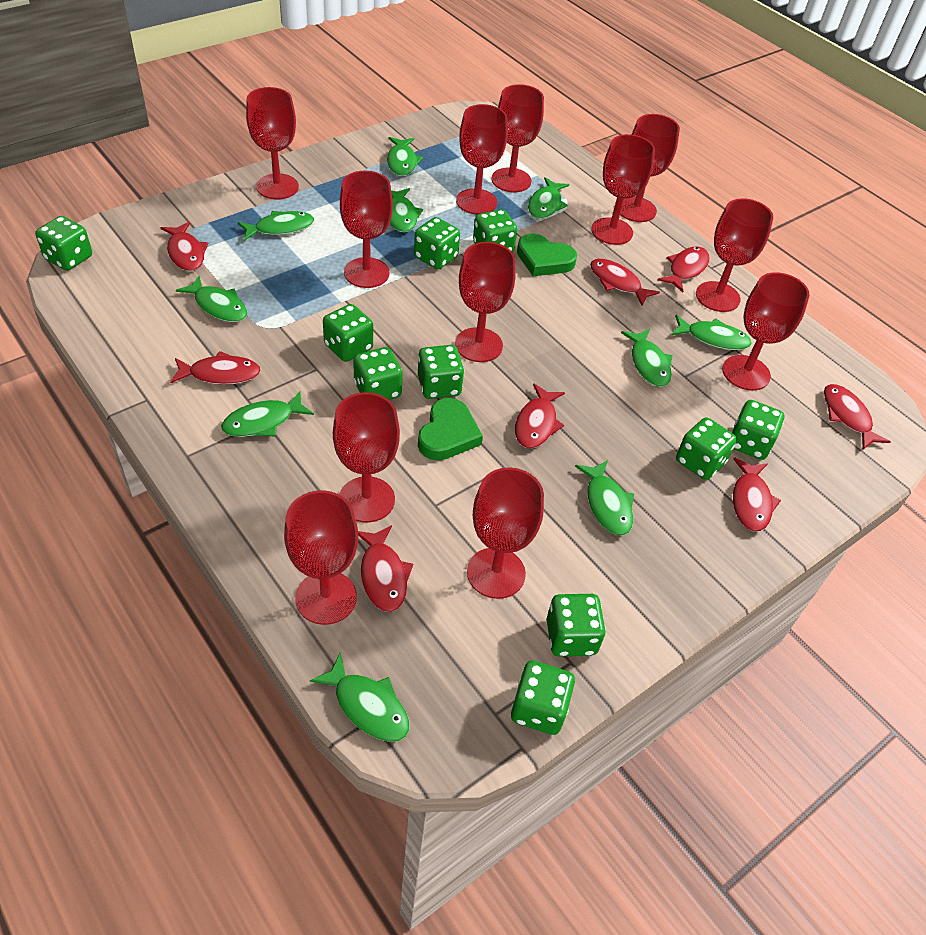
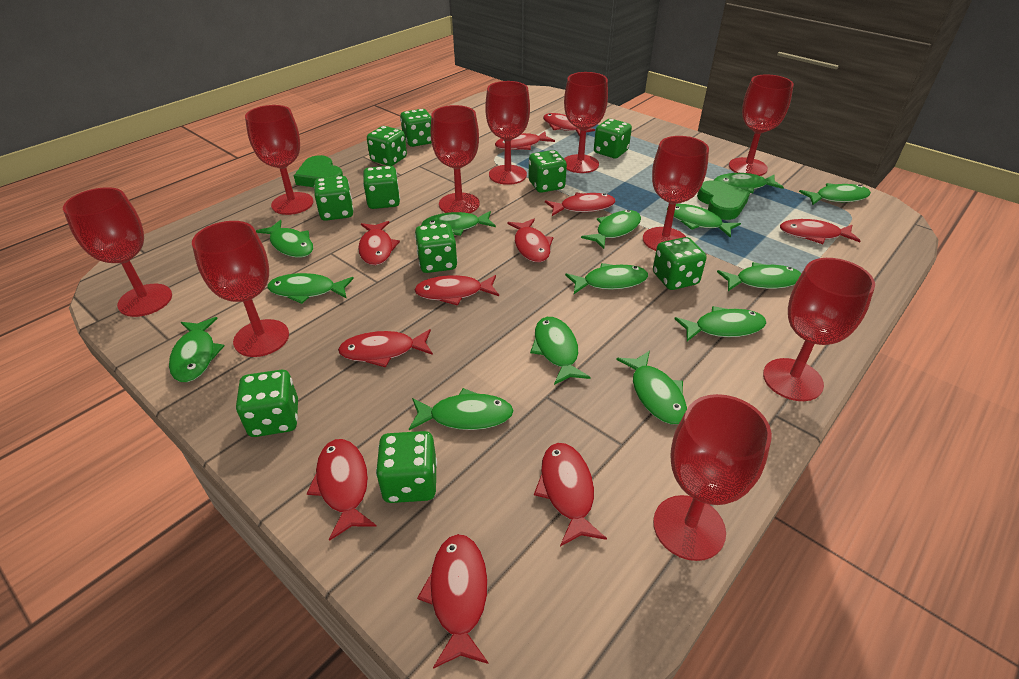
green fish: [176,276,247,322] [221,391,314,437] [238,211,314,241] [310,652,409,742] [387,137,423,176] [390,188,423,232] [528,177,569,219] [575,460,634,535] [621,329,673,387] [671,315,752,350] = 10 -> [169,317,224,382] [256,220,313,258] [267,273,354,304] [409,388,514,430] [421,211,496,236] [530,317,591,385] [565,263,648,294] [581,210,641,249] [616,351,687,424] [667,204,741,238] [674,306,766,341] [714,173,784,193] [717,262,801,291] [799,183,871,205] = 14
red fish: [160,222,208,271] [170,351,261,385] [358,525,413,612] [515,383,565,448] [590,259,660,306] [658,247,710,292] [733,458,781,531] [824,384,891,449] = 8 -> [307,439,377,541] [338,329,433,368] [358,221,400,265] [414,275,499,306] [417,534,489,669] [495,131,555,150] [507,219,553,262] [534,443,607,546] [543,113,595,136] [545,192,616,216] [780,219,861,244] = 11
red goblet: [246,87,299,199] [284,490,358,625] [333,392,400,523] [340,171,393,288] [455,242,516,362] [456,104,508,215] [467,467,544,599] [491,84,544,192] [591,134,655,245] [620,114,680,222] [696,198,773,312] [722,272,810,391] = 12 -> [63,187,172,317] [192,221,289,357] [245,105,313,215] [431,105,480,213] [485,81,530,185] [564,72,608,173] [643,136,709,251] [653,394,772,561] [729,75,794,176] [763,258,875,401] = 10

